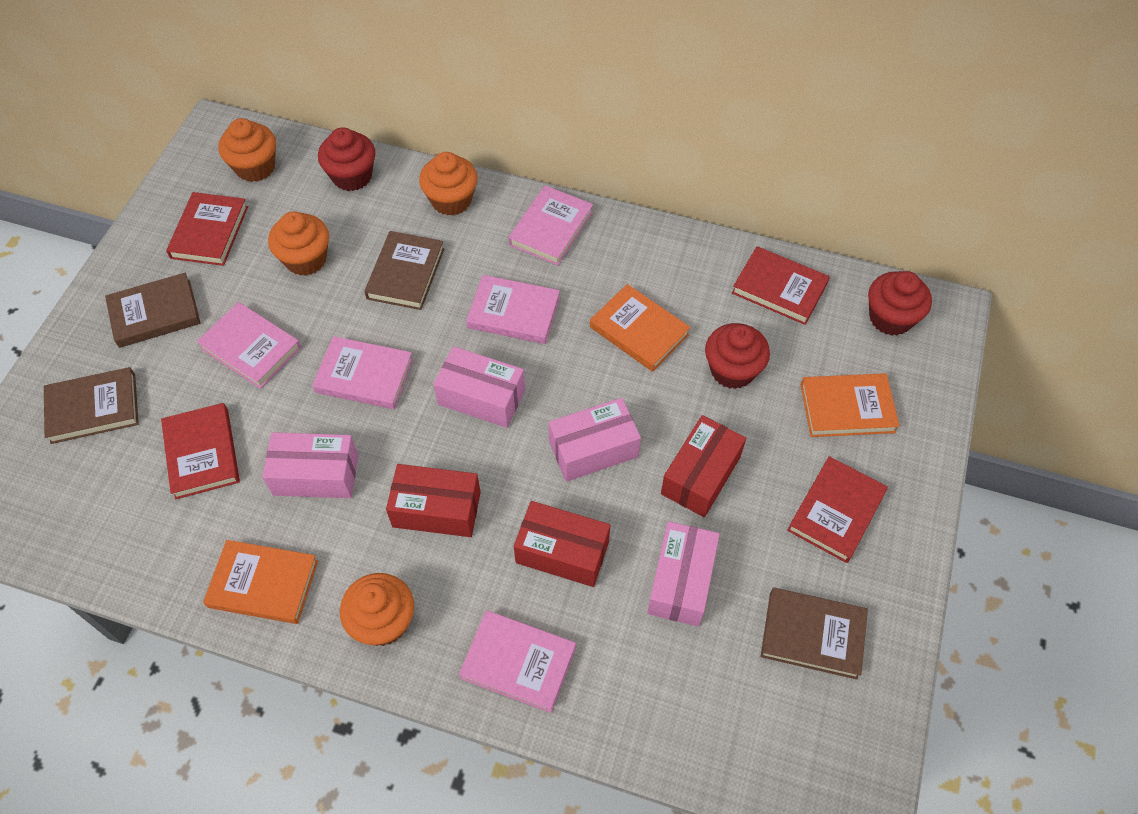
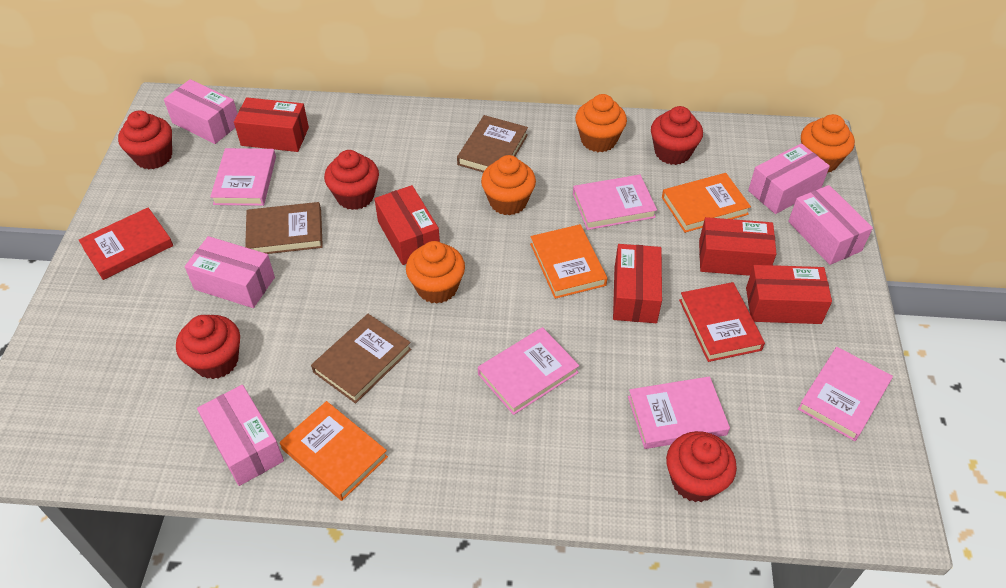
brown book: [44,367,139,444] [105,272,201,348] [364,231,444,310] [761,587,868,679] = 4 -> [245,202,323,254] [311,314,412,404] [457,115,528,173] = 3
pink box: [262,432,358,498] [433,346,525,428] [548,398,641,482] [647,521,720,627] = 4 -> [164,79,238,144] [185,236,275,308] [197,385,284,486] [748,143,830,214] [788,185,873,265] = 5
red book: [161,403,240,499] [166,192,248,266] [732,246,830,325] [787,456,888,563] = 4 -> [79,207,173,280] [679,282,765,362] = 2
red box: [386,464,481,537] [514,501,610,587] [661,415,746,517] = 3 -> [234,97,309,152] [374,185,440,265] [613,244,662,323] [699,217,776,276] [746,265,832,324] = 5
red cupcake: [318,127,375,191] [705,323,770,389] [868,271,932,336] = 3 -> [118,110,172,170] [176,315,240,379] [324,150,379,210] [651,106,703,165] [666,431,737,502] = 5

